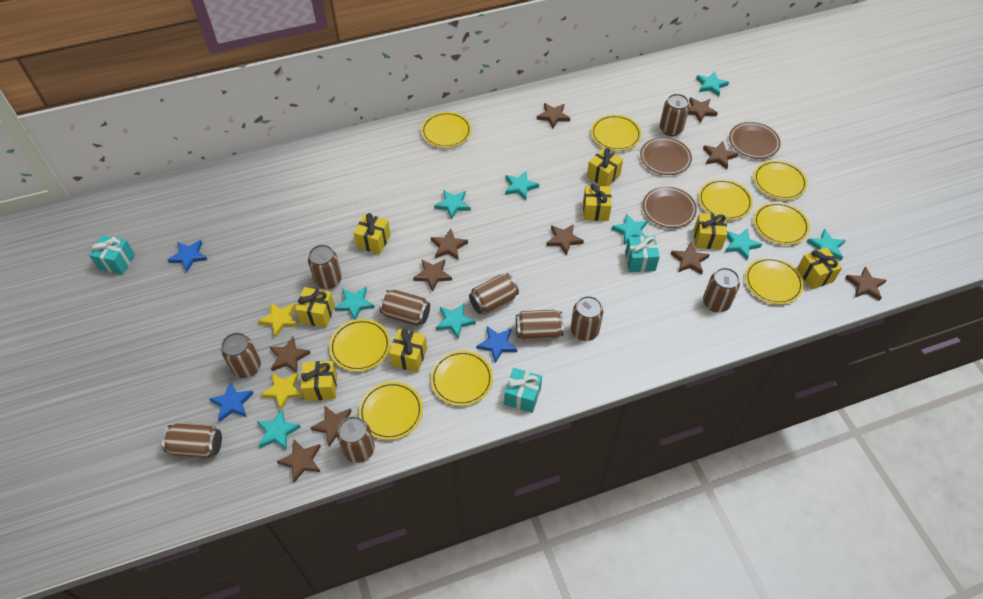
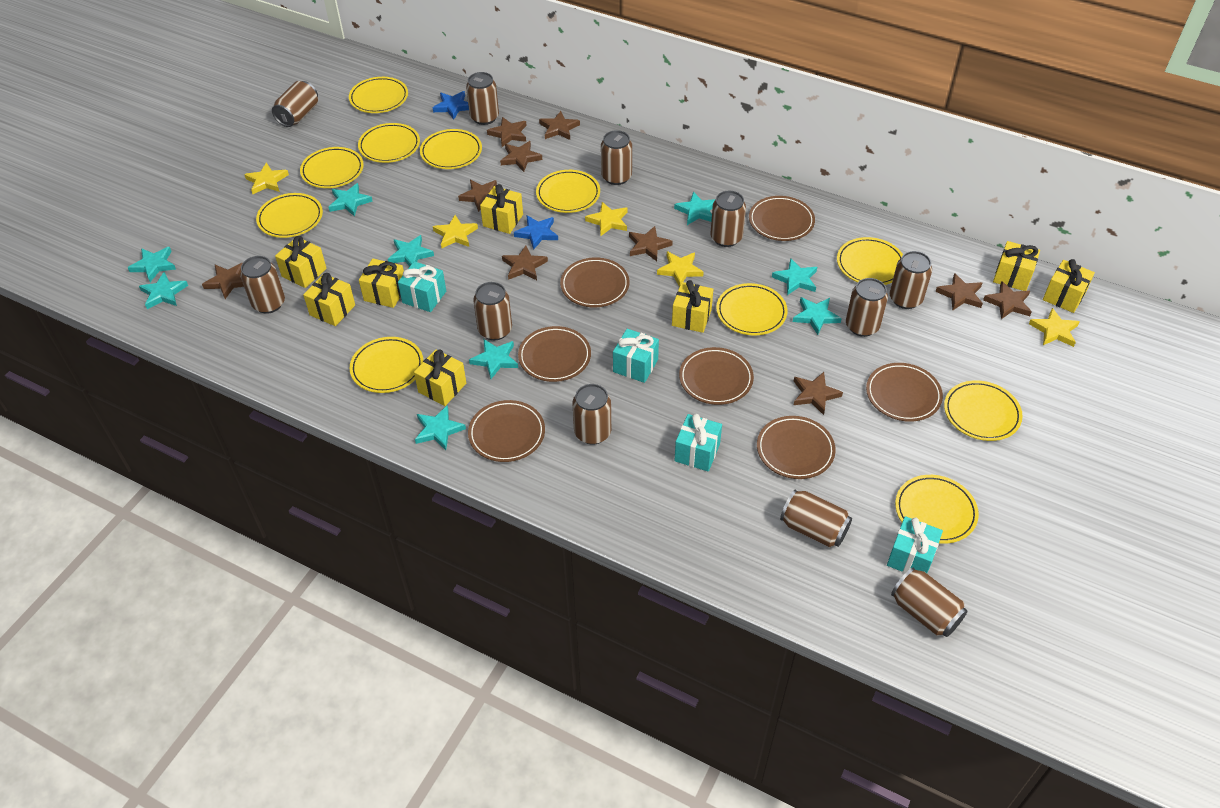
blue star: [168,240,207,272] [209,382,254,422] [476,326,517,363] = 3 -> [433,91,469,120] [514,215,558,250] = 2
brown can: [162,423,222,458] [221,333,261,378] [308,245,342,289] [337,416,375,463] [379,290,430,326] [469,274,519,315] [516,310,564,341] [571,296,603,341] [660,94,690,136] [703,268,740,312] = 10 -> [240,256,285,314] [272,81,318,127] [466,72,499,125] [473,282,512,340] [573,384,611,445] [601,130,632,185] [710,191,746,247] [780,490,852,548] [846,278,888,337] [890,251,932,309] [891,568,968,637] = 11
brown plate: [640,137,692,175] [642,186,697,228] [729,122,781,159] = 3 -> [468,400,545,462] [518,326,591,382] [560,257,629,307] [679,347,754,405] [749,196,815,241] [757,416,836,479] [866,363,943,422] = 7
brown star: [270,337,311,373] [277,440,321,483] [310,406,351,447] [413,259,452,292] [431,229,468,260] [537,103,570,128] [546,224,584,256] [671,242,710,275] [688,97,718,123] [703,142,738,169] [845,266,887,301] = 11 -> [202,263,244,299] [458,180,497,212] [487,117,527,147] [500,141,542,172] [502,246,548,280] [539,111,580,140] [629,226,673,261] [794,372,843,415] [935,273,983,310] [983,281,1032,319] = 10
turquoise gift: [89,235,135,275] [504,368,542,413] [625,236,660,272] = 3 -> [398,261,446,312] [613,329,659,383] [674,414,722,472] [887,516,943,573] = 4
yellow plate: [329,319,390,372] [359,382,423,440] [421,112,471,148] [431,351,493,406] [591,115,642,151] [699,179,753,220] [745,257,804,304] [754,160,807,200] [754,202,810,245] = 9 -> [256,193,323,238] [300,147,364,188] [349,77,408,113] [350,337,424,393] [358,123,420,163] [420,129,482,169] [536,170,600,213] [716,283,788,335] [837,237,903,285] [895,475,979,544] [944,380,1023,441] = 11
yellow star: [258,303,298,338] [260,372,304,410] = 2 -> [244,162,289,194] [433,215,478,249] [585,202,628,236] [657,251,704,287] [1029,308,1080,347] = 5

